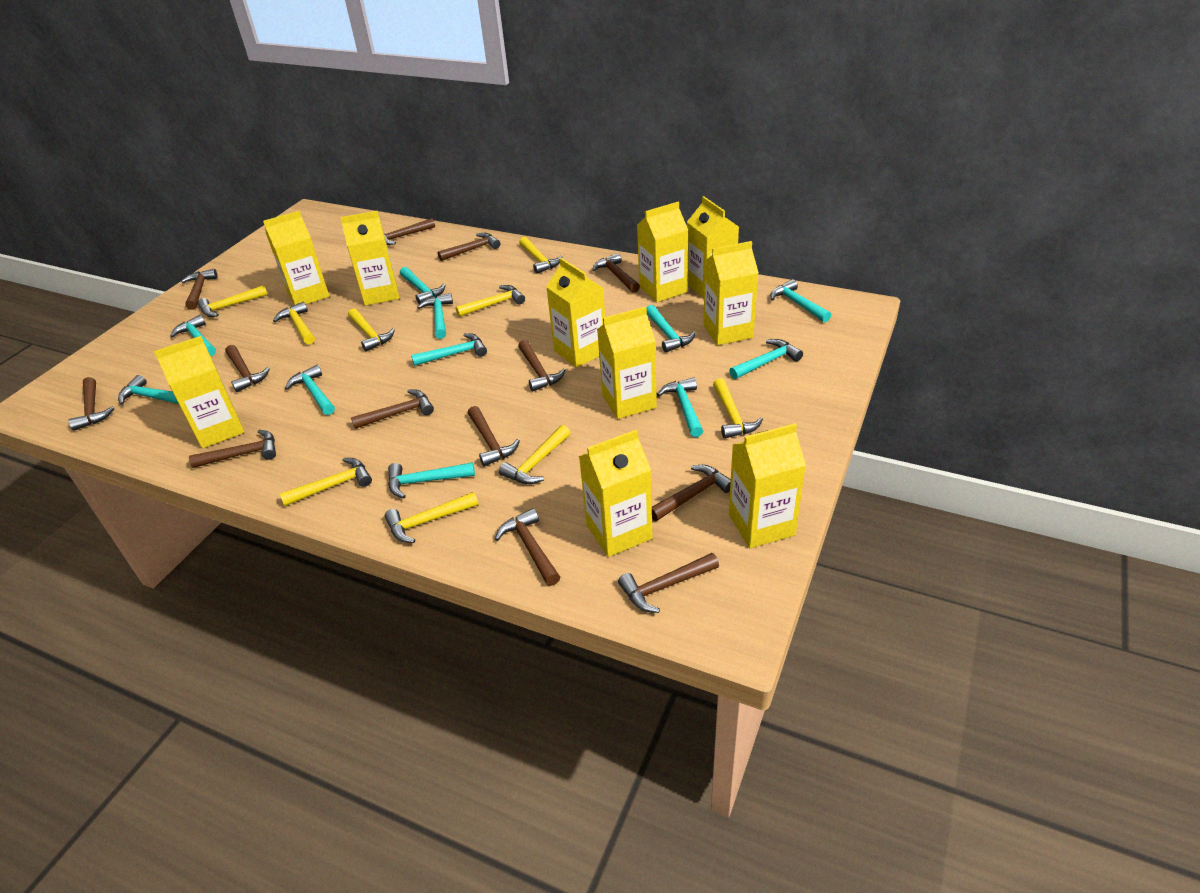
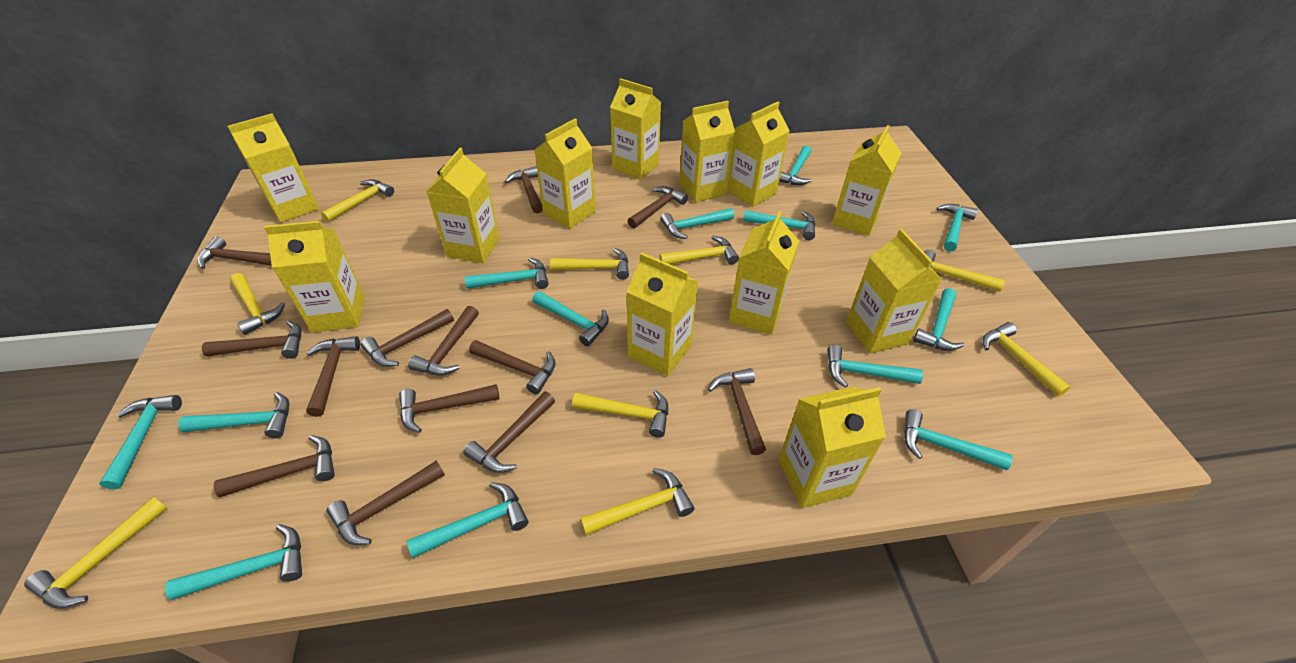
turquoise hammer: [118,375,179,405] [170,315,216,356] [285,365,335,415] [388,462,475,498] [400,267,446,304] [411,333,487,366] [417,293,453,339] [647,305,695,352] [657,378,703,437] [729,339,803,379] [770,279,831,322] = 11 -> [99,395,182,489] [165,524,302,600] [178,392,289,438] [407,482,529,558] [465,257,549,289] [532,291,609,346] [660,208,734,239] [743,210,816,240] [779,146,812,185] [827,345,923,388] [904,409,1013,470] [913,288,965,351] [936,204,978,252] = 13
yellow carton: [154,336,244,449] [263,211,329,305] [340,210,399,306] [546,258,605,368] [579,429,653,557] [597,307,657,419] [637,202,688,302] [687,196,739,298] [703,241,759,345] [729,423,806,548] = 10 -> [228,113,319,223] [264,221,365,333] [426,148,500,263] [535,118,596,229] [610,78,661,180] [626,252,698,376] [679,101,735,203] [727,102,790,207] [729,211,799,335] [779,387,886,508] [832,125,901,236] [846,229,942,354] = 12

